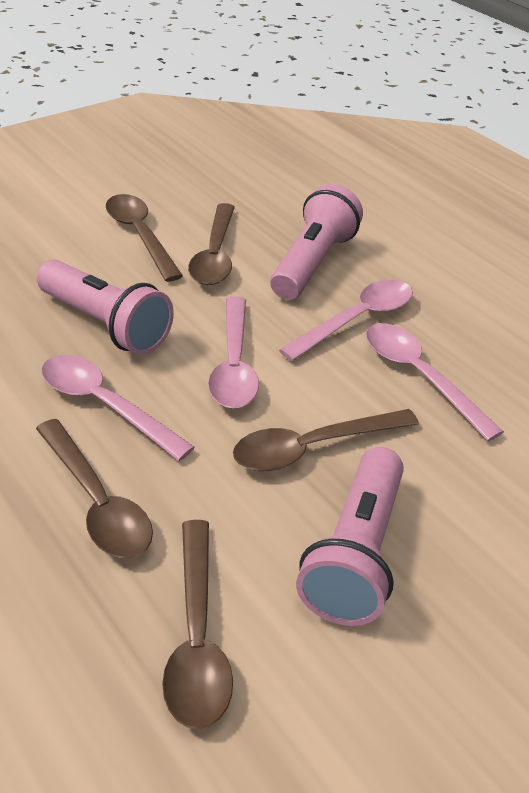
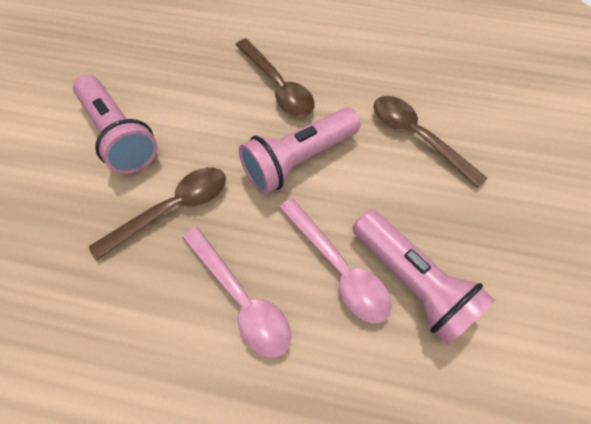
brown spoon: [36,419,153,558] [106,194,183,282] [162,520,233,729] [188,203,235,285] [233,409,419,471] = 5 -> [89,167,226,261] [236,38,315,116] [374,96,487,188] = 3
pink spoon: [41,355,195,461] [208,296,259,408] [279,280,413,361] [366,323,504,441] = 4 -> [182,227,291,358] [279,198,392,323] = 2

